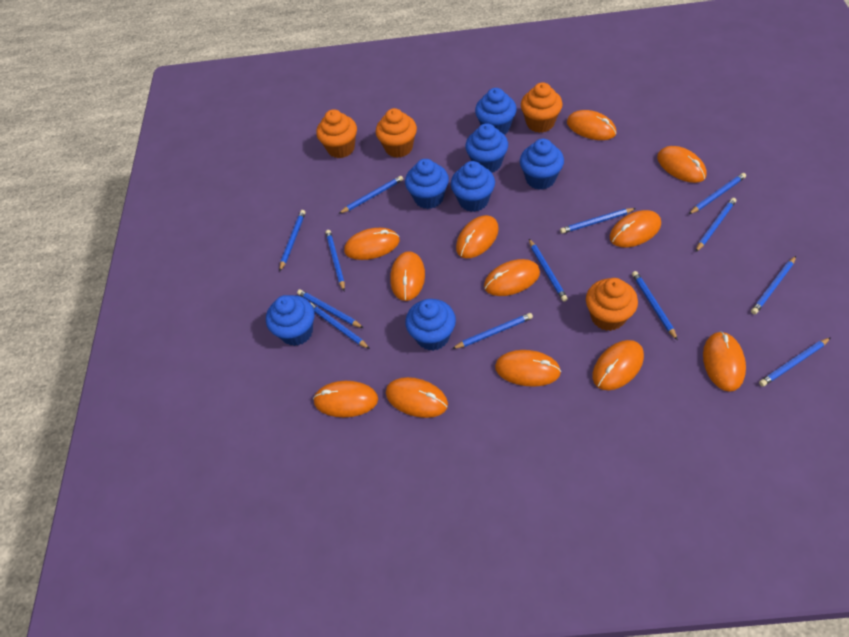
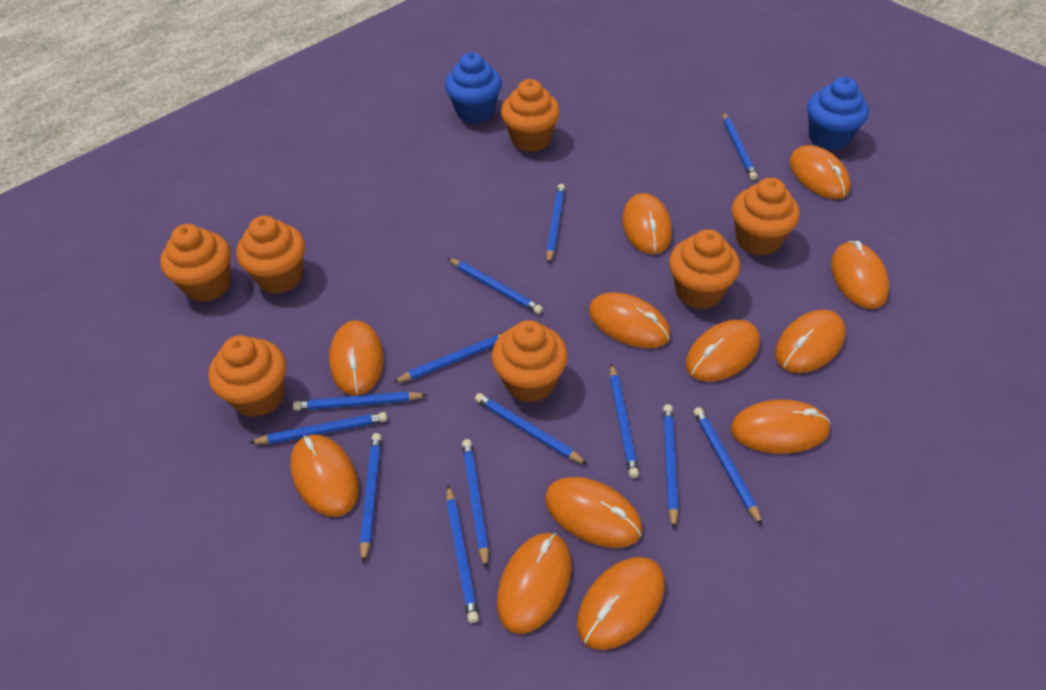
blue cupcake: [266,295,314,346] [405,159,449,209] [405,299,456,351] [451,161,495,212] [465,123,508,172] [475,88,517,135] [520,139,564,190] = 7 -> [445,52,502,123] [807,77,869,151] = 2
orange cupcake: [316,109,357,158] [376,108,417,158] [521,82,563,133] [586,278,638,331] = 4 -> [160,224,231,302] [208,335,286,417] [236,216,305,293] [492,320,568,402] [501,79,560,152] [669,229,740,309] [732,178,800,255] = 7

